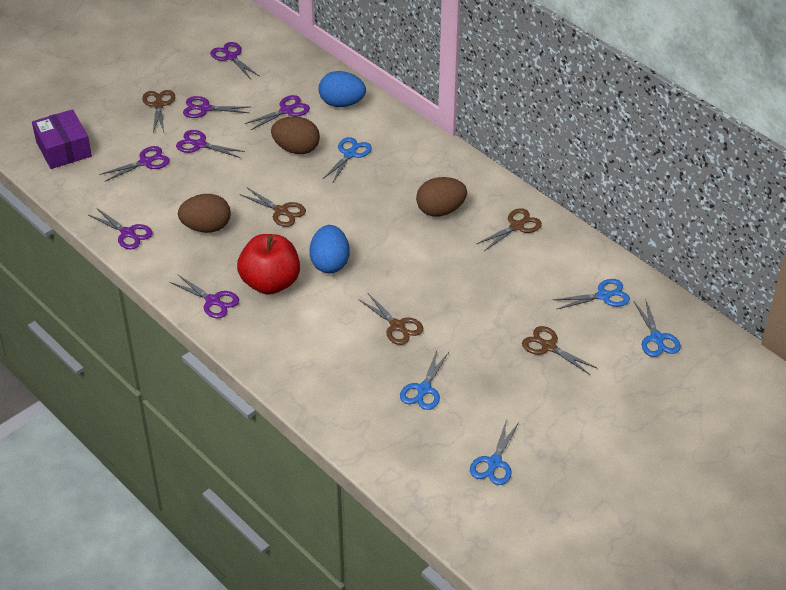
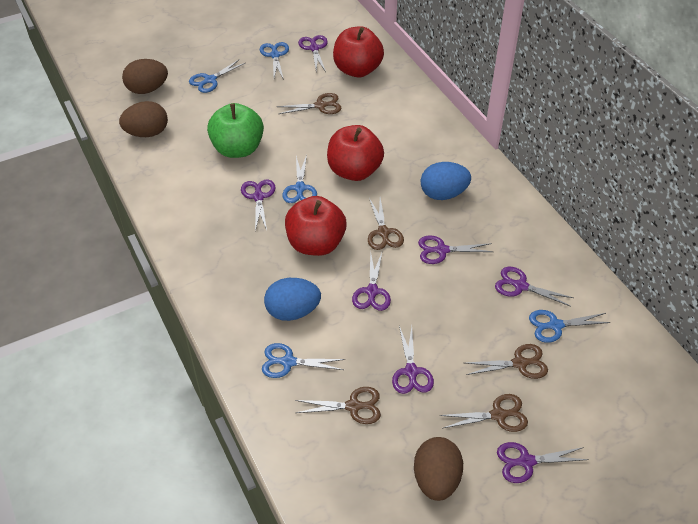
green apple: none = 0 -> [207,103,264,158] = 1
purple box: [32,109,92,169] = 1 -> none = 0
red apple: [237,234,300,295] = 1 -> [285,196,346,256] [327,125,384,181] [333,26,384,78] = 3

